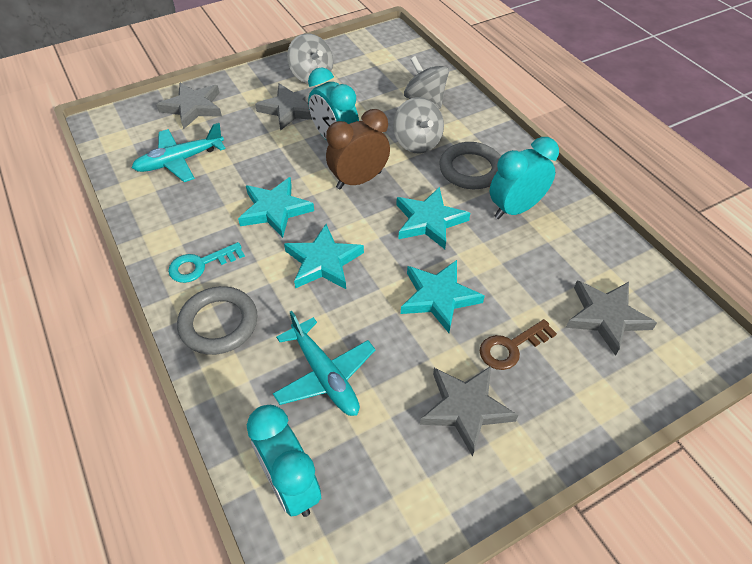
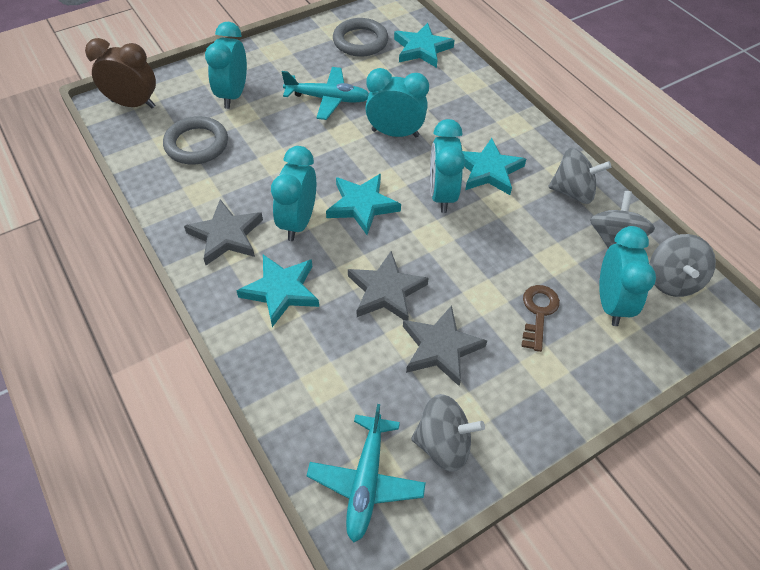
grey spinning top: [287,33,333,84] [393,97,444,154] [404,56,449,109] = 3 -> [411,394,485,472] [548,148,611,204] [590,191,655,248] [649,234,716,297] = 4
grey star: [156,83,222,129] [255,83,313,131] [420,366,518,457] [566,281,657,356] = 4 -> [184,199,263,265] [348,251,429,321] [403,305,487,386] = 3
turquoise clock: [247,405,321,517] [308,67,359,141] [490,137,559,219] = 3 -> [205,22,247,109] [271,146,316,241] [365,68,429,137] [430,119,465,213] [599,226,656,326] = 5
turquoise key: [168,242,245,283] = 1 -> none = 0

